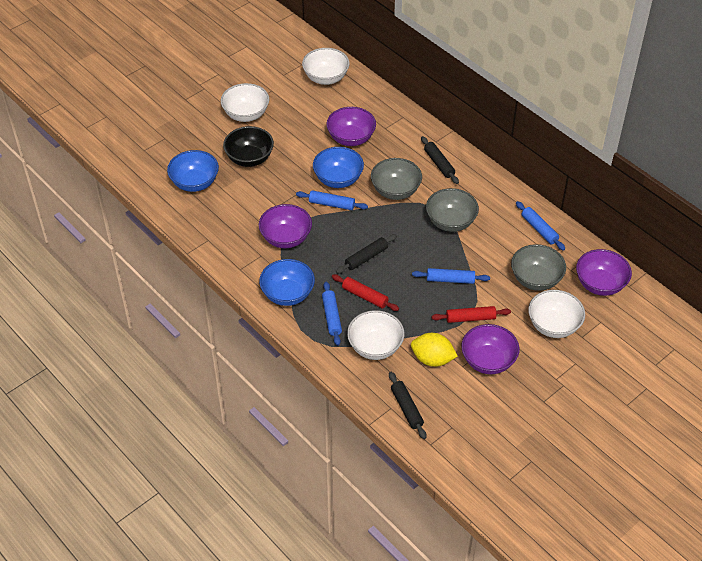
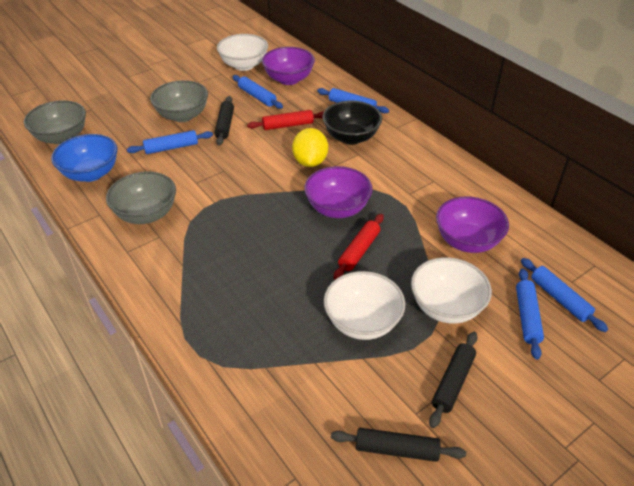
blue bowl: [167,150,219,192] [259,259,315,306] [313,147,364,188] = 3 -> [51,134,117,182] = 1
blue rolling pin: [296,190,368,210] [322,281,342,346] [412,268,490,284] [516,201,565,251] = 4 -> [127,130,213,154] [232,75,283,109] [317,88,389,113] [516,269,544,359] [521,258,608,332] = 5
purple bowl: [259,204,312,248] [327,107,376,146] [461,324,519,374] [576,249,632,296] = 4 -> [262,47,315,85] [304,166,373,218] [436,196,509,253] = 3
white bowl: [221,83,269,122] [302,48,350,85] [347,310,404,360] [528,290,585,338] = 4 -> [217,34,268,71] [324,271,405,340] [411,257,492,324] = 3

